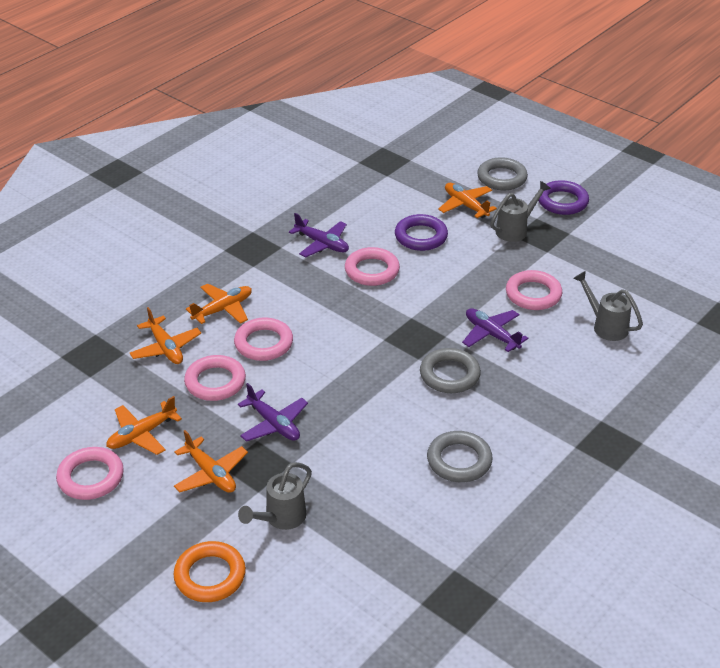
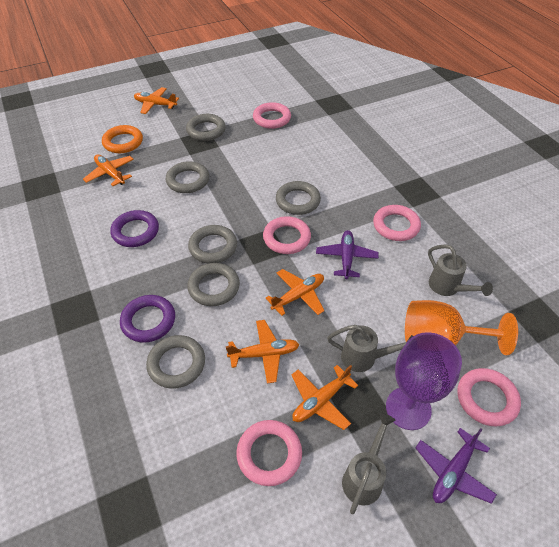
grey ring: [420,348,481,393] [427,431,493,482] [477,157,528,190] = 3 -> [146,335,205,389] [166,161,209,193] [186,114,226,141] [187,263,240,306] [188,225,237,263] [276,181,321,215] = 6
orange goblet: none = 0 -> [405,300,518,355] = 1
purple goblet: none = 0 -> [386,332,462,430] = 1
purple plane: [238,383,308,442] [289,213,349,257] [462,308,528,352] = 3 -> [316,230,379,279] [415,428,497,504] = 2

